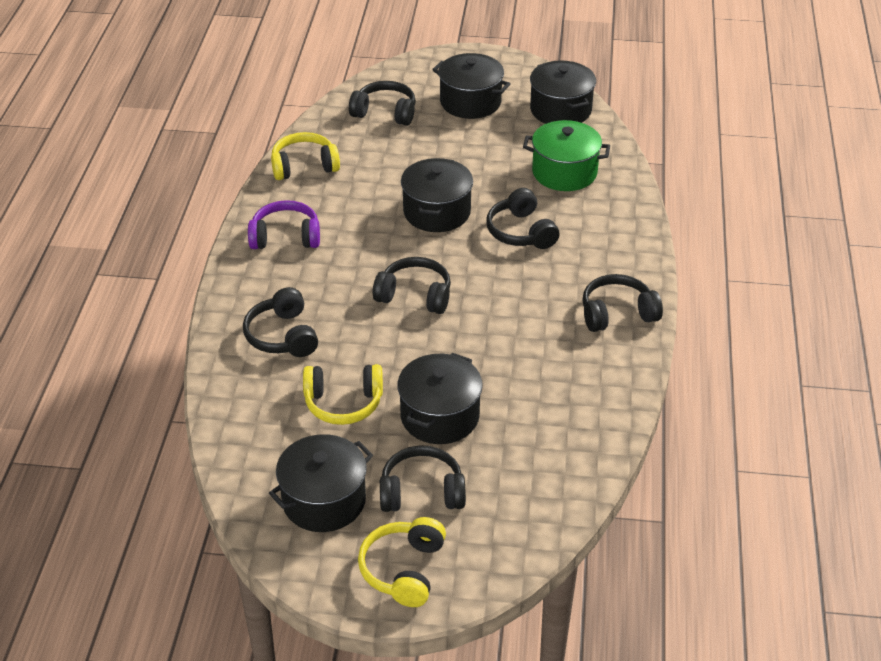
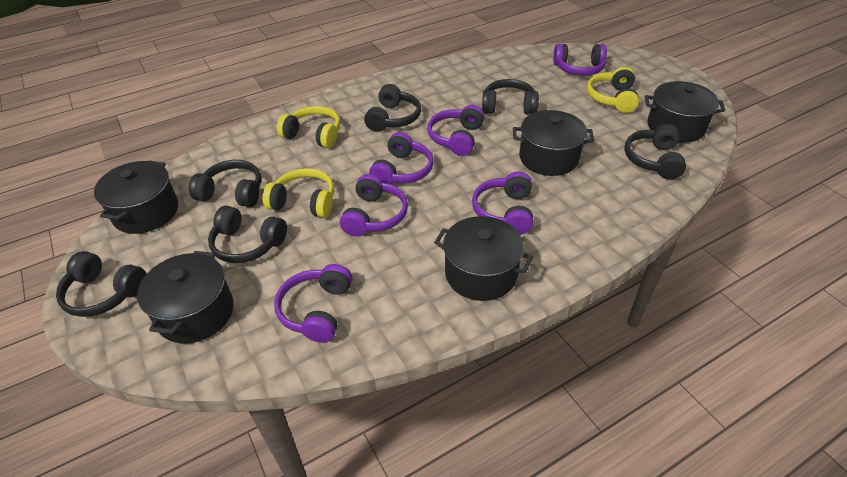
green pot: [523,120,610,191] = 1 -> none = 0
purple headphones: [248,200,320,249] = 1 -> [274,264,352,343] [340,174,408,236] [369,132,434,184] [427,105,485,156] [472,172,534,234] [553,44,607,76] = 6

